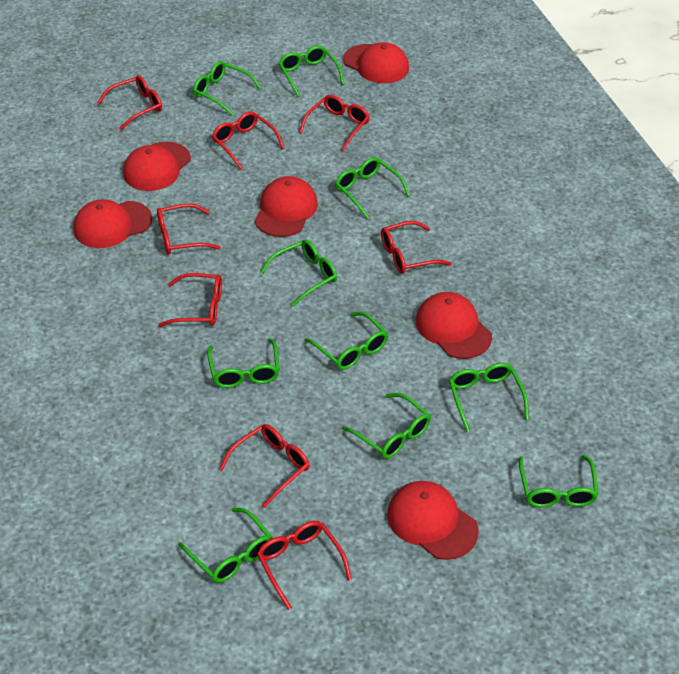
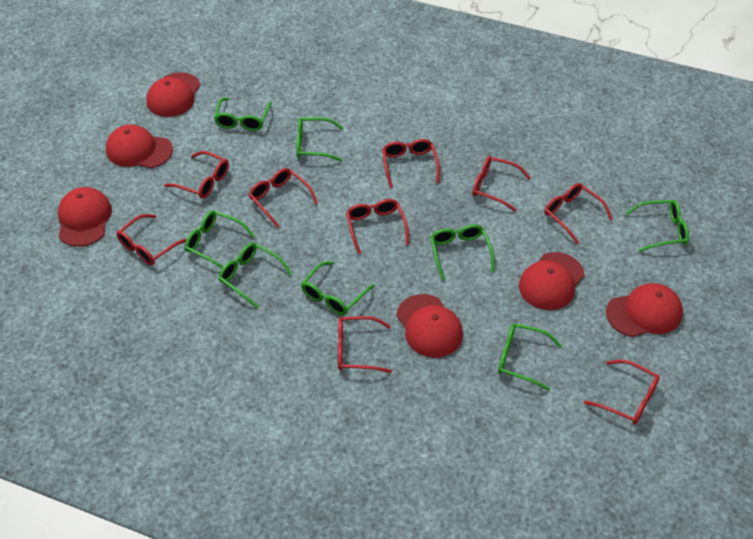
green glasses: [178,508,272,583] [193,61,262,115] [207,339,280,388] [260,240,337,307] [278,46,344,97] [304,312,388,370] [335,157,410,219] [342,393,431,459] [449,363,529,432] [519,455,599,508] = 10 -> [185,211,255,269] [214,98,271,131] [218,243,292,308] [296,117,343,162] [301,261,375,315] [430,224,494,280] [498,323,562,391] [626,200,689,252] = 8
red glasses: [97,75,162,130] [157,203,221,254] [158,273,222,327] [212,112,285,169] [219,424,309,508] [257,521,352,610] [299,95,370,151] [381,221,452,274] = 8 -> [117,214,186,265] [164,151,229,199] [249,168,318,228] [338,316,392,373] [346,199,409,254] [382,139,440,188] [472,156,531,212] [544,183,613,244] [584,359,660,424] = 9

